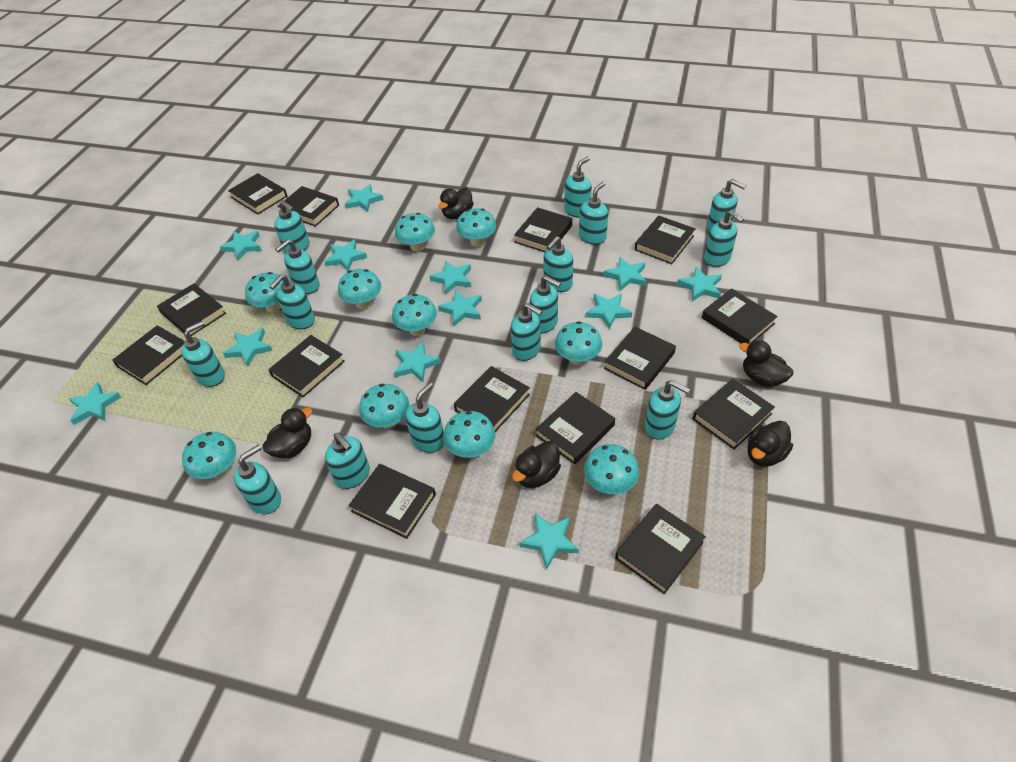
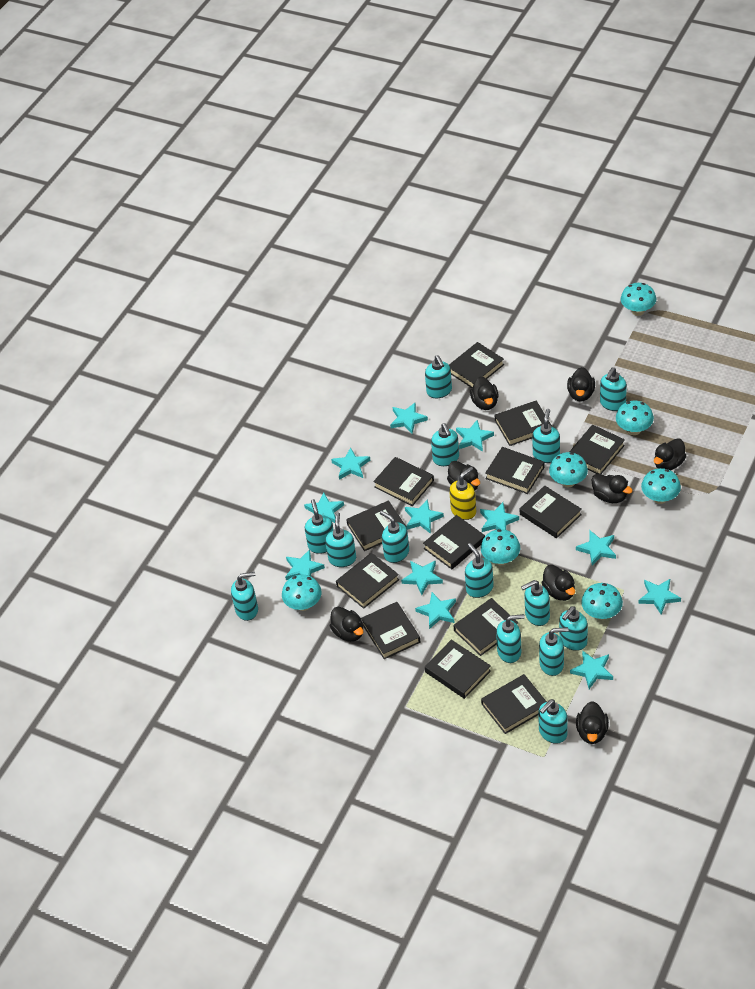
black book: [112,325,185,385] [157,283,226,336] [228,173,287,214] [268,335,345,397] [277,186,339,227] [349,464,436,539] [454,366,530,432] [514,207,572,252] [536,392,615,464] [604,327,676,390] [615,504,706,594] [635,216,695,264] [693,379,775,450] [702,288,778,344] = 14 -> [336,553,399,609] [346,500,406,551] [361,602,421,659] [373,457,434,506] [423,515,485,570] [425,640,491,699] [449,342,504,388] [453,598,518,656] [481,674,547,734] [485,447,544,494] [495,401,552,446] [520,486,582,538] [570,424,625,474] = 13
black duck: [262,407,312,458] [438,187,474,219] [512,441,561,488] [739,340,793,387] [747,421,793,467] = 5 -> [330,607,363,642] [447,461,480,490] [470,377,498,410] [541,565,575,601] [567,367,595,402] [576,701,609,744] [592,474,633,503] [654,438,686,470] = 8
turquoise mushroom: [182,432,237,479] [245,272,283,313] [338,269,381,309] [359,384,410,429] [392,294,437,336] [395,213,435,251] [443,411,495,458] [456,208,496,247] [555,321,602,365] [584,444,639,494] = 10 -> [282,575,322,611] [481,529,520,565] [549,452,588,488] [581,583,623,620] [616,400,654,435] [621,283,656,316] [641,468,681,504] = 7
turquoise soap dispenser: [181,321,225,387] [234,444,281,514] [270,275,315,329] [274,200,309,253] [275,239,320,294] [325,433,370,489] [405,382,444,453] [511,303,543,361] [529,275,561,334] [543,236,573,292] [564,156,592,218] [579,182,608,245] [645,380,690,440] [704,210,744,267] [707,179,746,232] = 15 -> [231,572,258,621] [305,499,334,554] [325,512,356,567] [380,511,409,563] [425,355,452,398] [431,423,459,466] [465,543,494,598] [496,614,525,663] [521,580,550,626] [532,409,560,463] [538,699,567,744] [539,627,568,676] [559,606,588,651] [600,367,627,411] = 14
yellow soap dispenser: none = 0 -> [449,467,476,520] = 1

